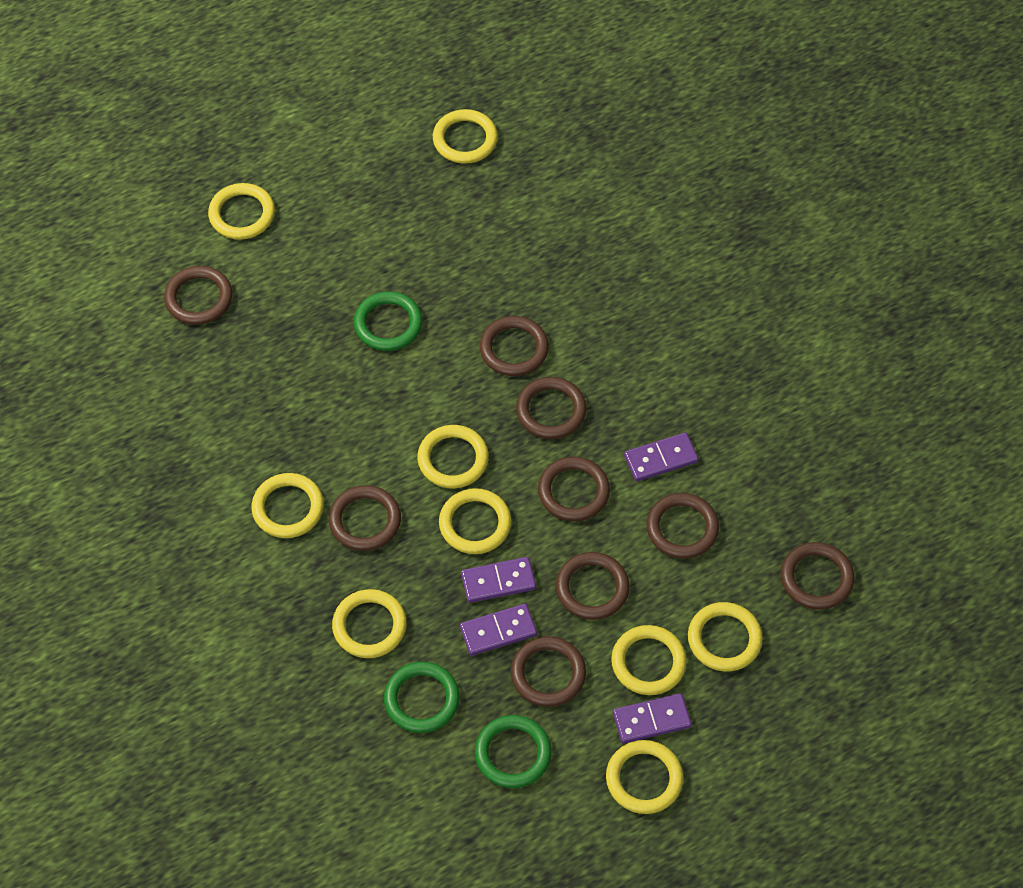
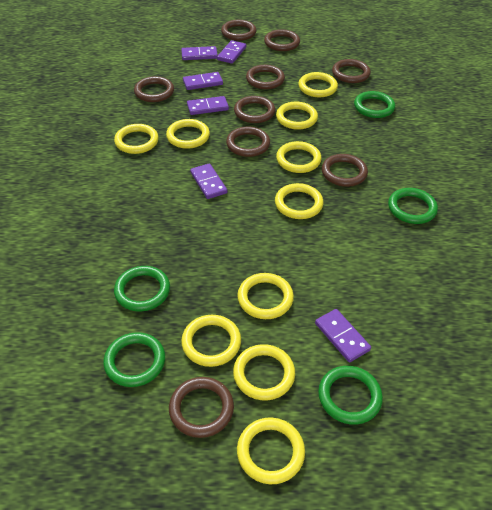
green ring: [354,291,422,351] [384,662,460,733] [475,715,552,788] = 3 -> [103,332,165,387] [114,266,170,311] [318,366,383,425] [354,91,395,118] [388,188,438,224] = 5
purple domino: [460,604,537,656] [461,557,536,603] [613,693,692,744] [624,432,699,482] = 4 -> [181,46,218,60] [183,72,223,90] [187,96,229,115] [190,163,227,199] [217,40,246,64] [315,309,371,362] = 6
yellow ring: [208,183,275,240] [251,473,324,538] [332,589,407,658] [417,425,489,488] [433,109,498,164] [439,488,511,554] [606,740,683,814] [611,625,687,695] [688,602,763,672] = 9 -> [114,124,159,154] [166,119,210,149] [181,315,241,367] [233,344,295,400] [237,273,294,319] [237,418,305,484] [275,183,323,219] [276,101,318,130] [276,141,321,173] [298,72,338,97] = 10

